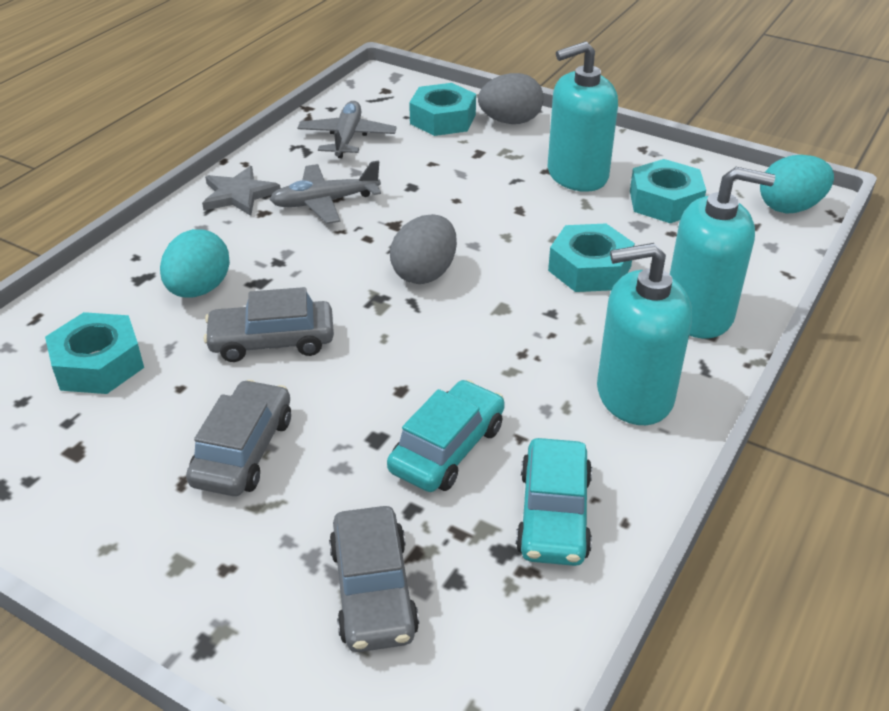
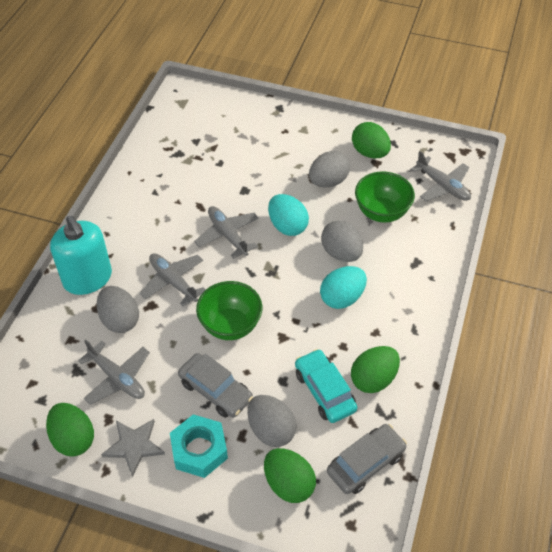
green bowl: none = 0 -> [196,281,262,340] [355,171,415,223] = 2
green egg: none = 0 -> [46,403,94,457] [264,448,316,503] [351,346,400,393] [352,122,391,158] = 4
grey car: [186,380,291,496] [203,287,334,362] [329,506,419,652] = 3 -> [178,353,253,418] [327,424,407,494] = 2
grey egg: [390,214,457,284] [478,73,544,124] = 2 -> [96,286,139,333] [248,395,297,447] [309,151,350,187] [321,221,363,262] = 4
grey plane: [270,161,381,224] [297,101,397,158] = 2 -> [78,340,150,405] [140,253,206,307] [194,206,259,259] [411,151,471,201] = 4
turquoise car: [387,380,505,492] [516,438,592,566] = 2 -> [295,349,357,423] = 1
turquoise nut: [45,312,144,394] [409,83,476,136] [548,223,635,292] [630,159,706,223] = 4 -> [170,415,228,478] = 1
turquoise soap dispenser: [548,41,618,192] [597,243,692,425] [670,167,775,338] = 3 -> [50,216,112,295] = 1

